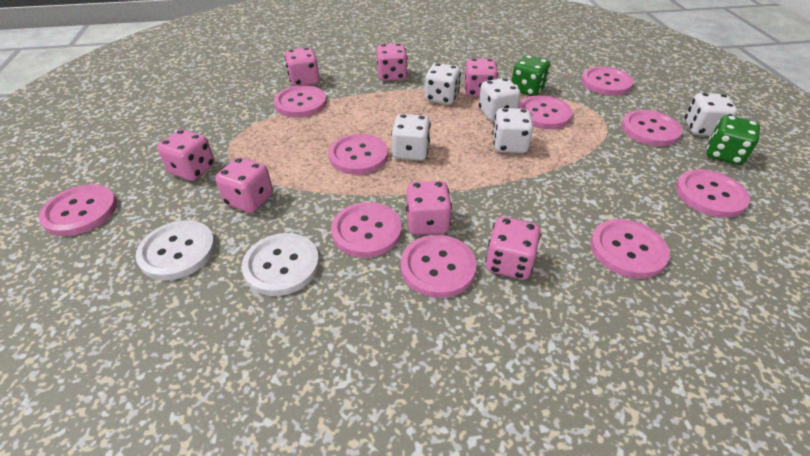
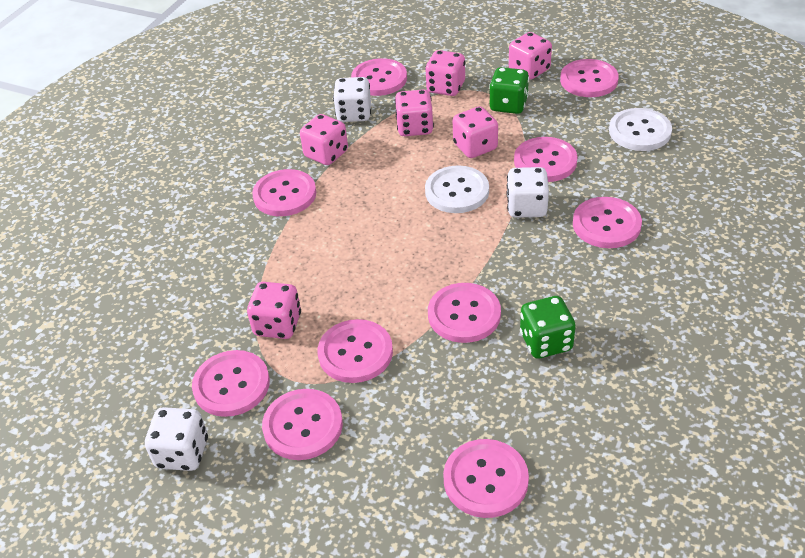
pink dice: [157,129,215,181] [215,157,273,213] [285,47,319,86] [377,43,407,81] [406,181,452,235] [464,58,498,97] [485,217,541,280] = 7 -> [247,282,301,339] [300,114,348,165] [395,90,434,136] [425,50,465,96] [453,106,498,158] [509,32,552,80] = 6
white dice: [391,114,431,161] [425,63,461,105] [479,78,521,121] [492,108,533,153] [684,93,737,136] = 5 -> [145,407,208,471] [333,77,371,122] [506,167,549,218] = 3

